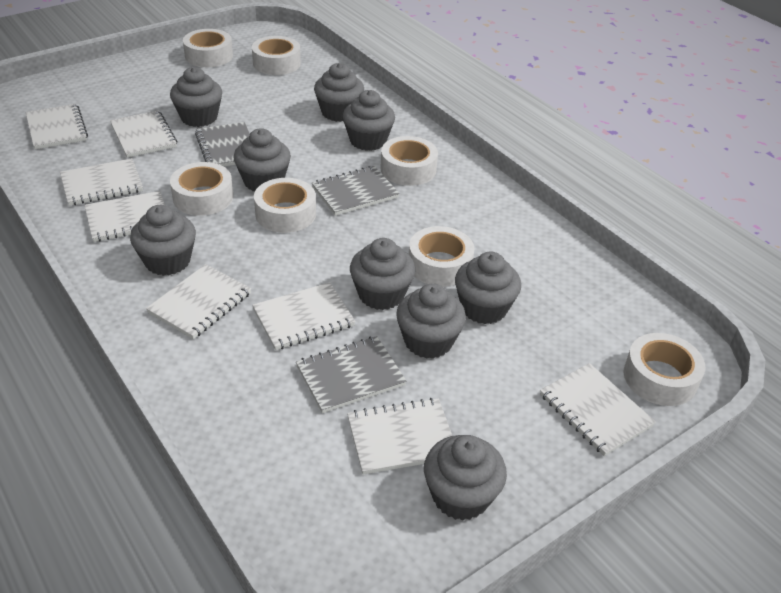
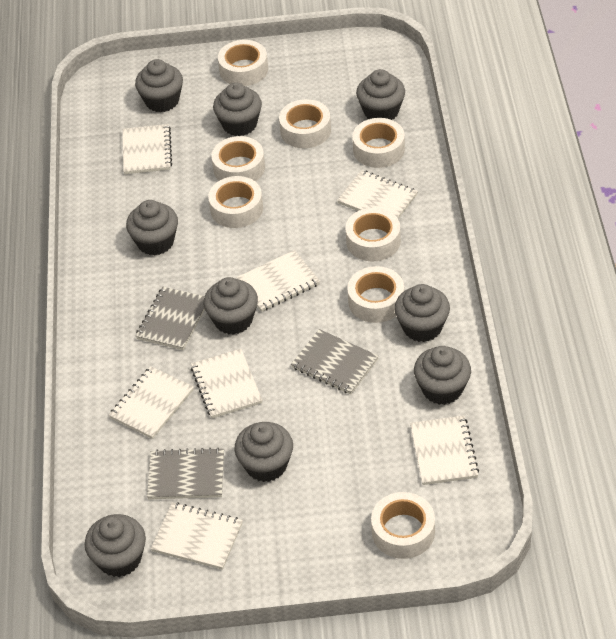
white notebook: [26,104,88,149] [60,158,143,206] [85,191,165,242] [110,111,177,158] [146,264,251,339] [252,282,355,350] [347,398,452,475] [540,363,656,456] = 8 -> [109,366,194,439] [123,124,172,174] [151,502,243,570] [191,349,262,418] [236,250,320,312] [337,170,418,219] [410,415,479,485] = 7
white tape: [170,162,233,216] [183,29,233,67] [252,36,301,75] [254,178,316,233] [380,136,438,186] [409,226,475,286] [624,333,705,406] = 7 -> [208,176,263,228] [212,136,265,181] [218,40,268,86] [279,99,331,148] [345,208,401,261] [347,266,404,323] [352,118,405,168] [371,492,435,559] = 8

